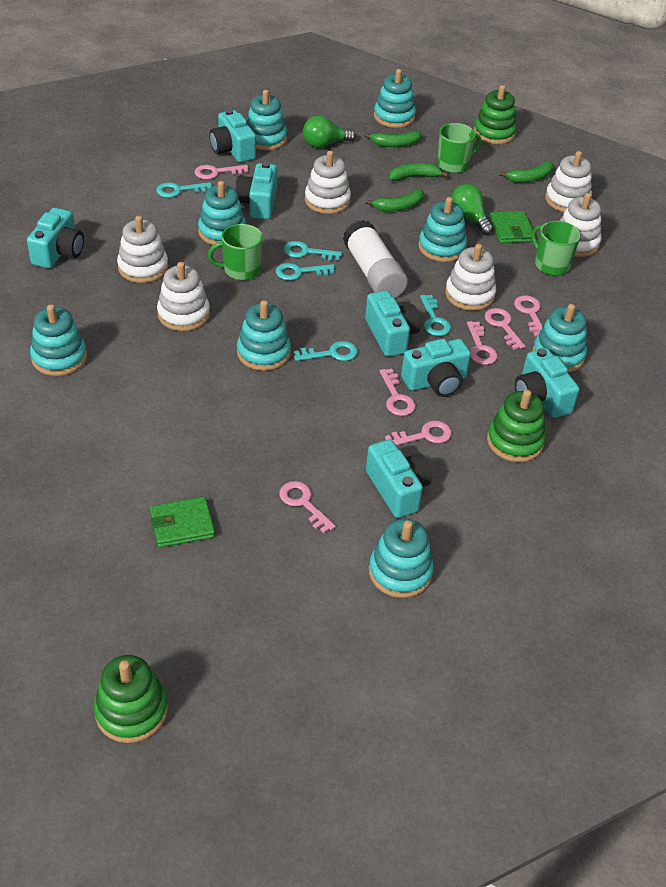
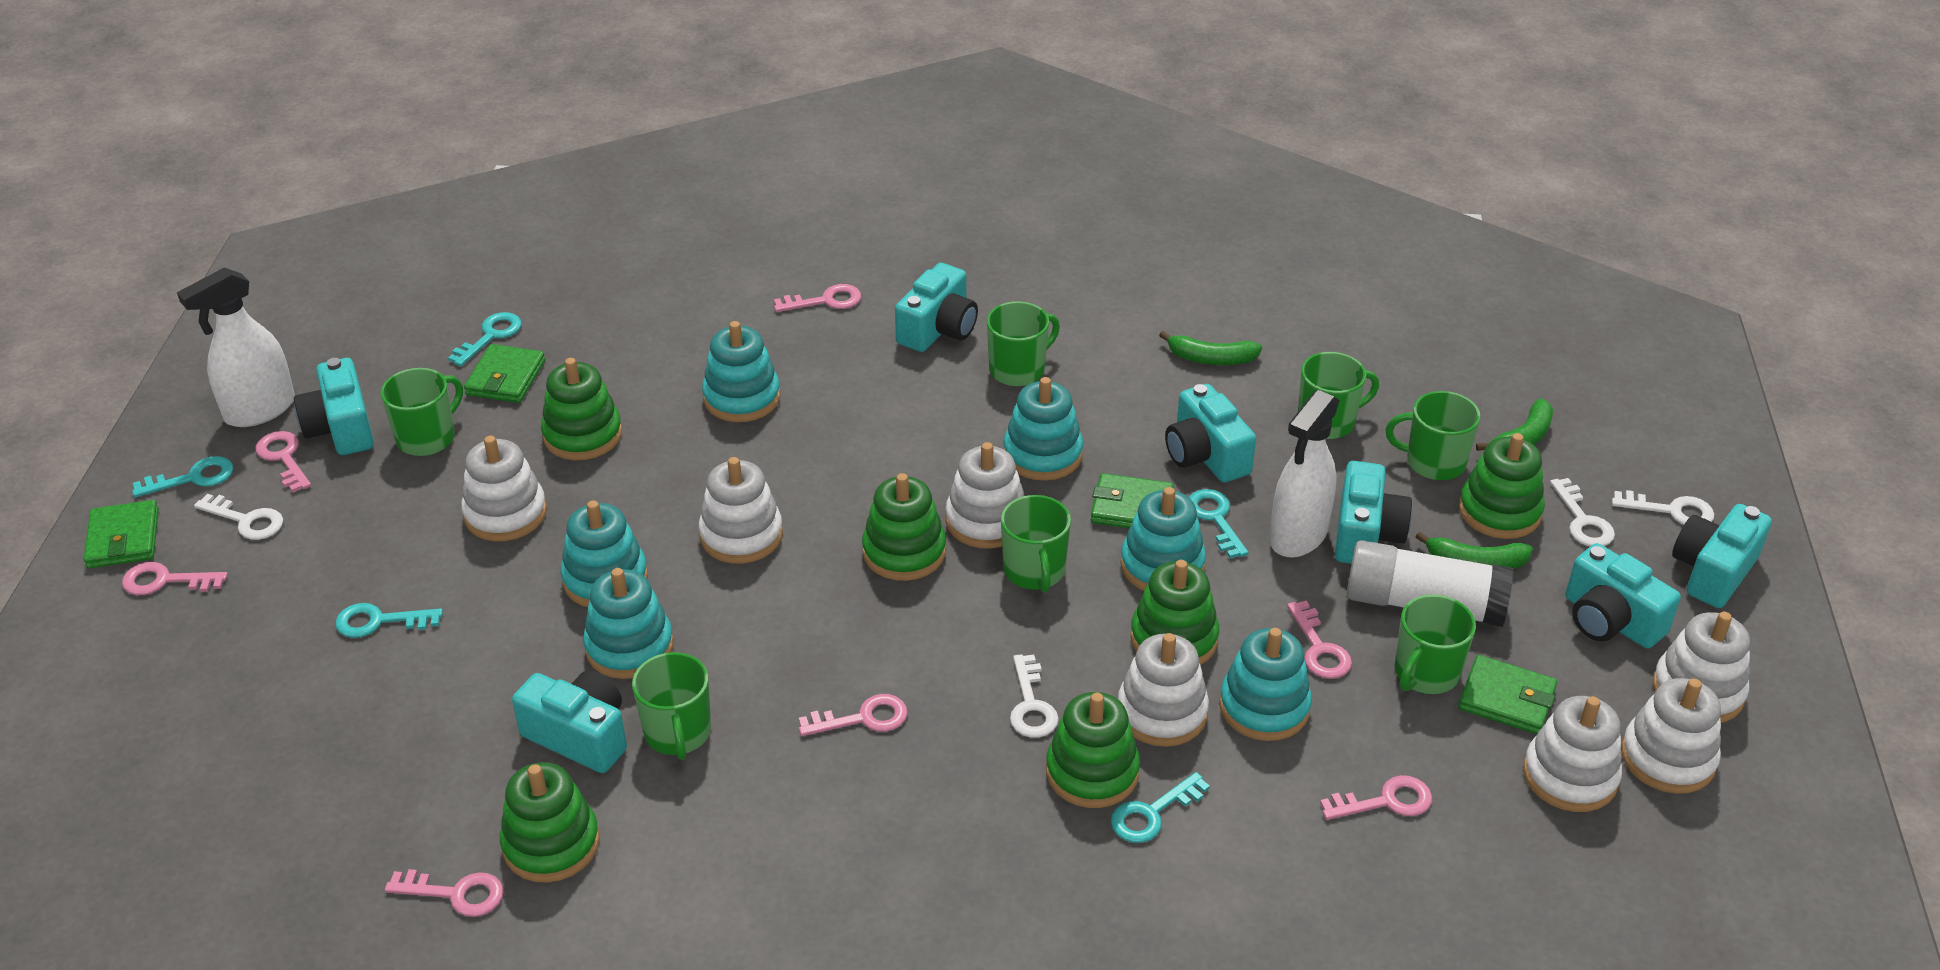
green banana: [364,131,422,147] [365,189,424,211] [389,163,449,181] [499,161,553,183] = 4 -> [1159,331,1262,365] [1416,532,1533,569] [1476,398,1553,451] = 3
green light bulb: [303,116,356,148] [451,184,493,235] = 2 -> none = 0
green mug: [208,224,263,280] [437,123,481,173] [531,221,581,276] = 3 -> [380,368,463,456] [632,652,711,760] [987,301,1060,386] [1001,495,1071,593] [1298,352,1379,439] [1386,391,1480,480] [1395,594,1476,694] = 7
green stacking toy: [94,655,168,743] [474,85,517,144] [487,390,546,462] = 3 -> [500,762,600,883] [541,358,622,460] [862,473,946,581] [1046,692,1140,808] [1130,560,1219,665] [1459,433,1545,539] = 6
green wallet: [150,497,215,548] [490,211,533,243] = 2 -> [84,500,159,568] [464,344,545,403] [1091,473,1174,528] [1458,655,1557,734] = 4
turquoise stacking toy: [30,304,87,376] [198,181,246,245] [237,300,291,371] [246,90,287,150] [369,519,434,598] [374,69,416,128] [418,197,467,262] [533,304,587,373] = 8 -> [561,500,648,607] [583,568,673,679] [702,321,780,422] [1003,377,1083,481] [1120,487,1206,591] [1219,628,1312,741] = 6
white key: none = 0 -> [194,494,283,540] [1010,654,1059,738] [1550,478,1615,546] [1612,490,1714,525] = 4
white spray bottle: none = 0 -> [177,267,295,427] [1269,390,1340,558] = 2
white stacking toy: [117,216,168,283] [157,262,210,331] [305,151,351,214] [445,244,496,311] [545,151,592,212] [560,193,601,257] = 6 -> [461,436,547,541] [698,457,783,564] [945,442,1024,549] [1118,633,1209,747] [1523,696,1622,812] [1621,678,1721,794] [1653,612,1750,723] = 7

